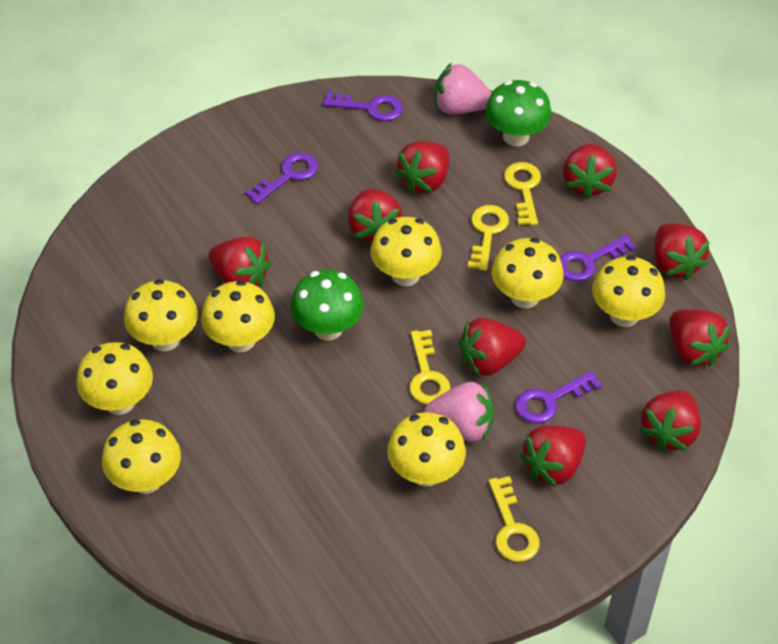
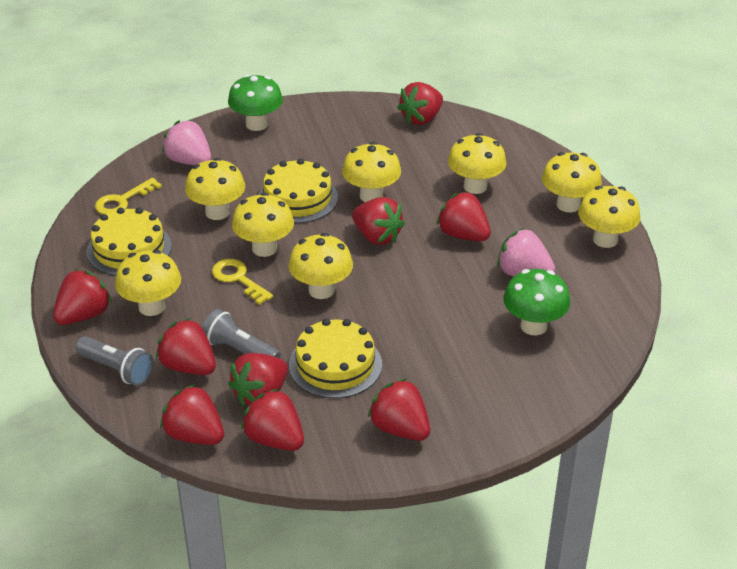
grey flashlight: none = 0 -> [75,336,153,386] [202,309,281,359] = 2
purple key: [245,152,318,204] [323,92,403,121] [515,371,602,424] [560,235,637,282] = 4 -> none = 0
yellow cake: none = 0 -> [86,207,172,276] [258,158,338,223] [289,319,382,399] = 3
yellow key: [409,330,451,405] [468,205,509,271] [489,476,540,562] [504,162,541,225] = 4 -> [95,178,162,214] [212,259,273,305] = 2

